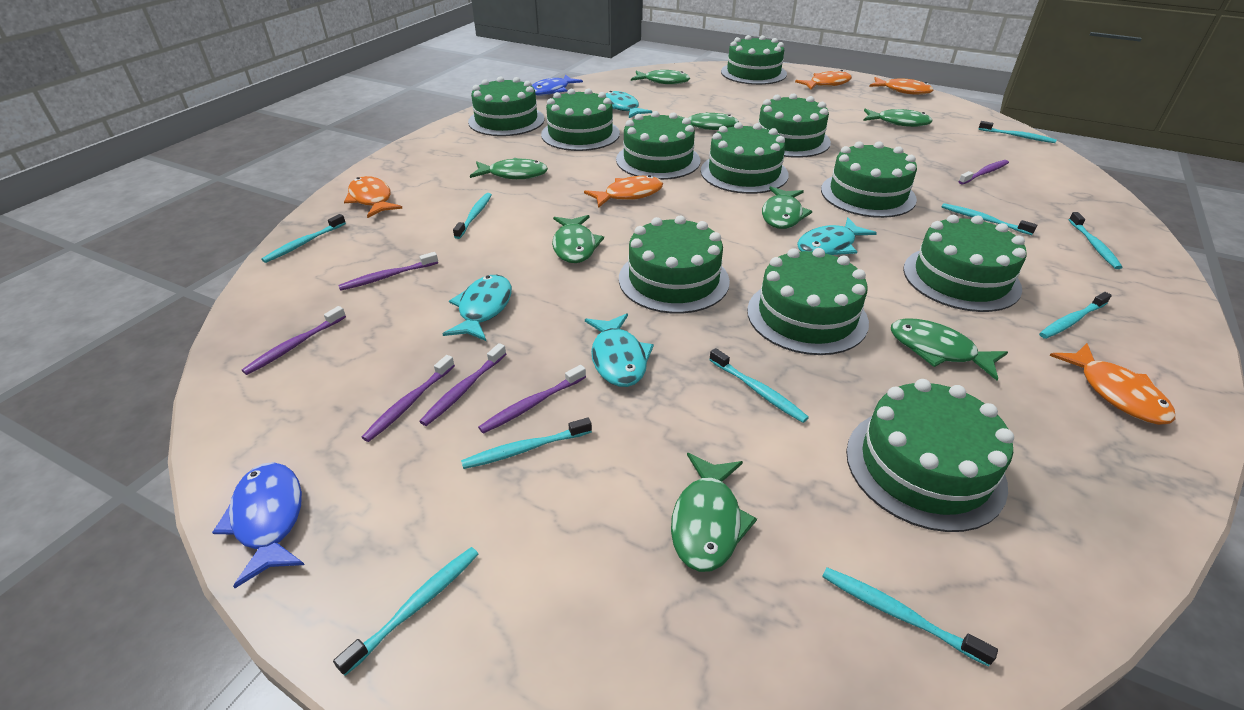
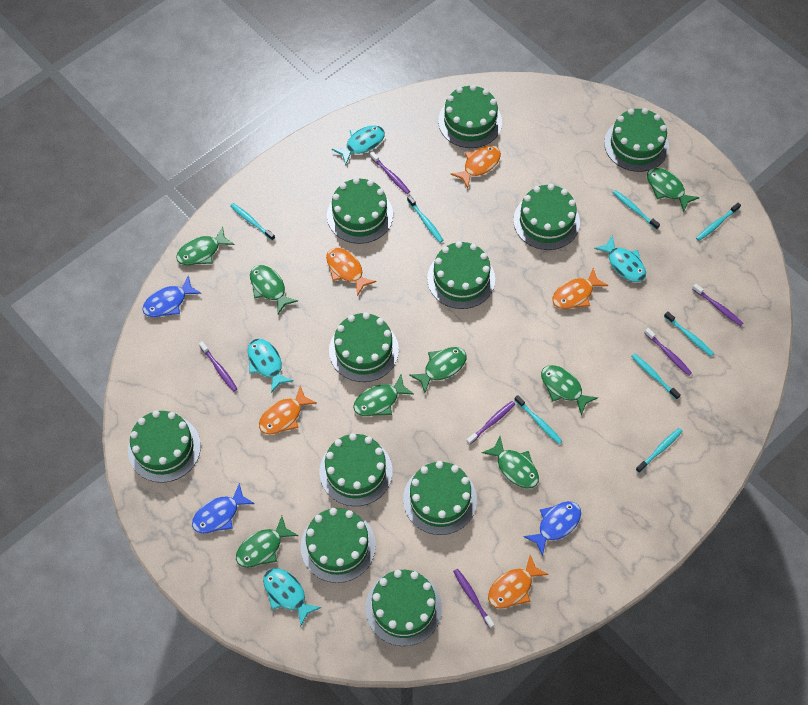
blue fish: [212,462,305,588] [532,75,583,95] = 2 -> [142,275,201,317] [192,483,255,534] [523,501,581,556] = 3
turquoise toothbrush: [261,214,346,263] [333,547,479,676] [453,193,492,239] [461,418,592,469] [709,348,809,423] [822,567,998,667] [942,203,1037,235] [978,121,1057,143] [1039,292,1112,339] [1069,212,1123,269] = 10 -> [230,203,275,241] [407,195,443,243] [514,395,562,444] [613,190,660,230] [631,353,681,400] [636,428,683,473] [664,311,714,356] [696,202,741,241] = 8

